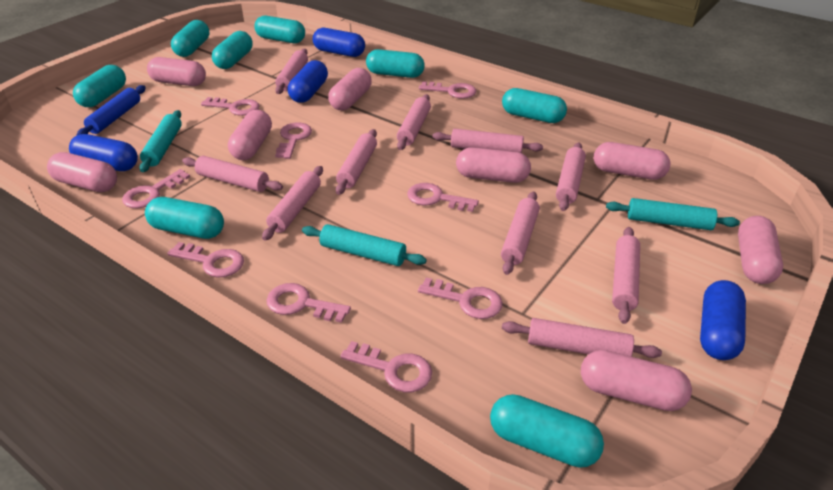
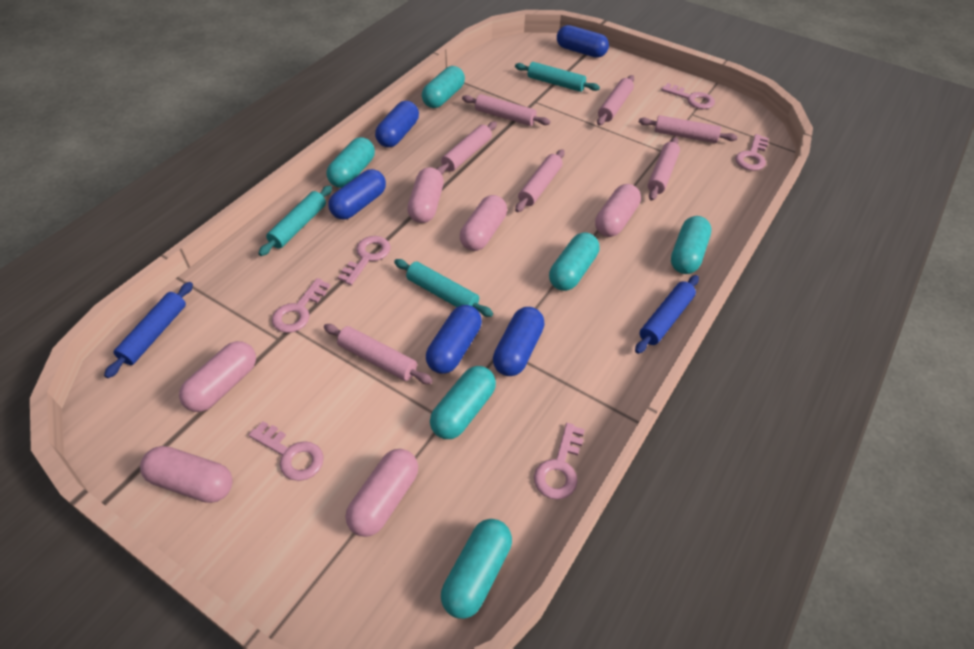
blue capsule: [69,134,138,171] [288,60,328,103] [313,28,365,57] [700,280,746,360] = 4 -> [328,169,386,220] [375,101,419,148] [426,305,482,374] [493,307,545,376] [557,25,609,58] = 5
blue rolling pin: [77,85,146,135] = 1 -> [104,282,193,378] [635,275,699,354] = 2
pink capsule: [47,152,117,192] [147,57,206,86] [228,110,272,160] [328,68,372,110] [456,147,531,183] [581,350,692,411] [594,142,671,180] [738,216,783,284] = 8 -> [140,446,233,503] [179,341,256,412] [346,449,418,537] [407,167,444,223] [460,195,507,251] [595,184,641,237] = 6
pink key: [122,169,190,208] [167,242,244,278] [201,97,260,116] [266,283,351,323] [275,122,312,159] [340,341,432,392] [407,183,479,212] [418,278,503,319] [419,81,476,99] = 9 -> [248,421,324,481] [272,278,330,333] [338,236,391,285] [534,423,585,500] [661,83,715,109] [735,134,769,171] = 6
pink rolling pin: [182,156,283,192] [262,166,323,241] [275,49,308,94] [336,129,377,195] [397,94,431,150] [432,129,543,153] [501,192,540,275] [502,318,662,358] [556,143,586,211] [612,227,640,324] = 10 -> [324,324,433,384] [437,122,497,174] [462,94,551,126] [515,149,565,212] [597,75,634,126] [639,115,738,143] [648,137,680,201] = 7
turquoise capsule: [73,65,126,107] [145,197,224,239] [171,20,209,57] [212,31,252,69] [254,16,305,43] [366,49,425,78] [490,394,604,468] [502,88,567,123] = 8 -> [326,137,375,188] [422,66,465,108] [430,366,496,439] [441,519,512,619] [549,232,599,291] [671,216,712,274] = 6

